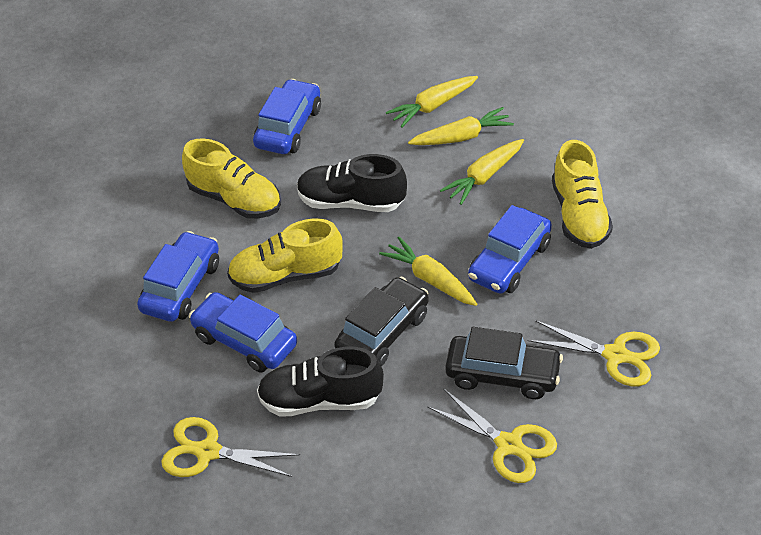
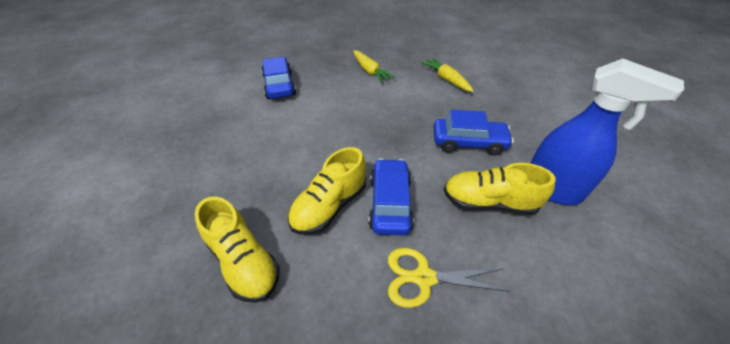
black car: [334,276,429,367] [445,327,563,399] = 2 -> none = 0
black shoe: [257,347,384,417] [297,154,407,212] = 2 -> none = 0
blue car: [137,231,219,322] [189,292,297,373] [253,79,321,154] [468,205,552,294] = 4 -> [261,57,296,99] [369,159,414,236] [433,110,514,156] = 3
blue spray bottle: none = 0 -> [530,59,684,205] = 1
yellow carrot: [379,237,477,306] [386,76,478,128] [408,107,514,145] [440,139,524,205] = 4 -> [353,50,395,83] [421,58,474,92] = 2
yellow scissors: [161,417,300,477] [427,388,557,483] [527,320,660,386] = 3 -> [388,248,510,308] = 1

